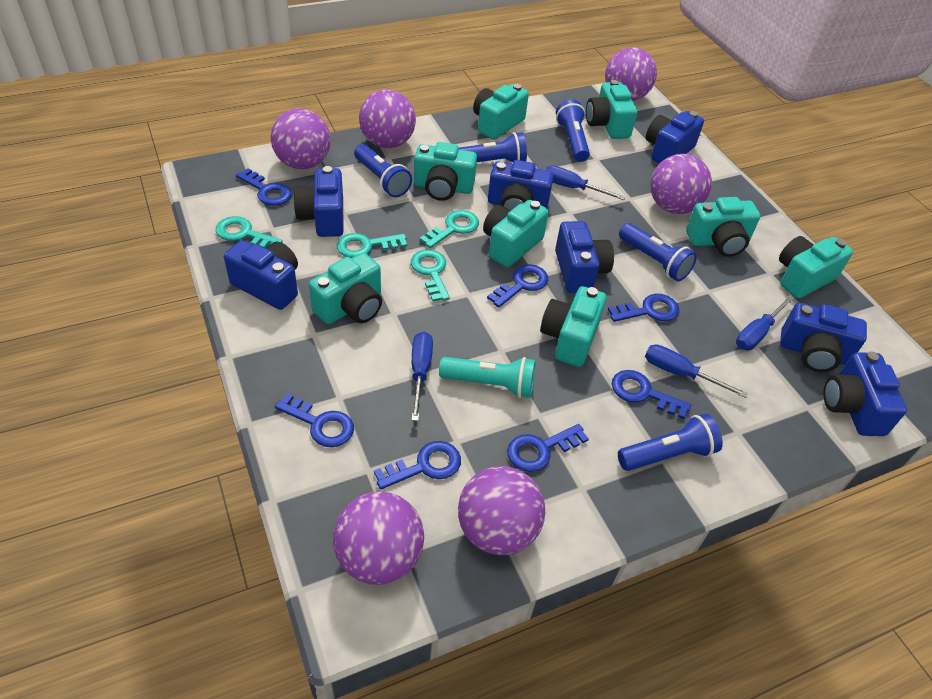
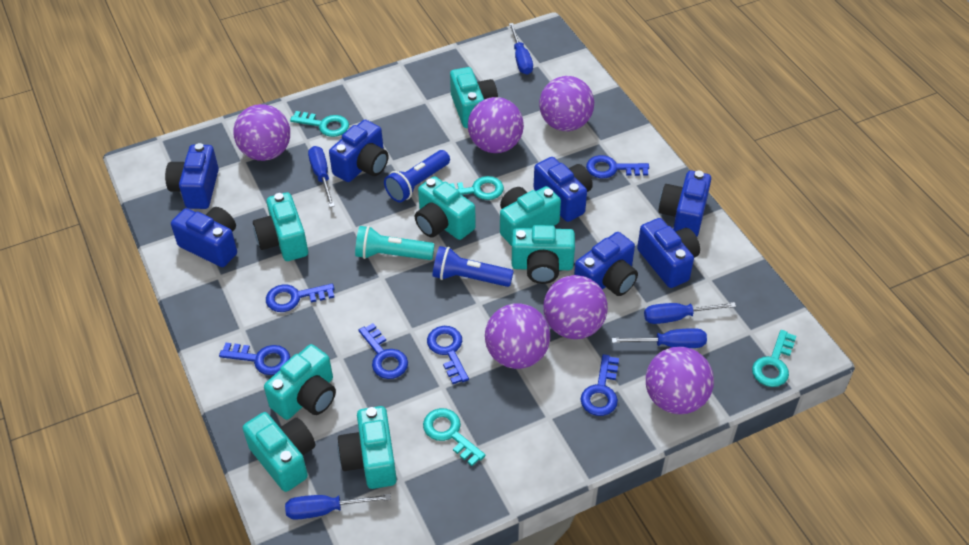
blue flashlight: [354,144,412,197] [459,132,527,162] [556,100,590,162] [618,414,723,471] [619,223,697,282] = 5 -> [384,150,450,202] [433,246,514,287] = 2
blue key: [236,168,292,206] [275,393,354,447] [374,441,461,489] [487,264,548,308] [507,424,589,472] [608,294,679,322] [612,370,691,419] = 7 -> [219,343,290,375] [266,284,334,312] [358,323,408,379] [427,326,469,384] [580,354,619,416] [586,155,649,178] = 6
blue screwdriver: [412,332,433,421] [545,165,625,200] [645,344,748,398] [736,295,795,350] = 4 -> [285,494,391,520] [308,146,335,207] [509,23,533,75] [611,328,707,348] [644,302,736,324] = 5

